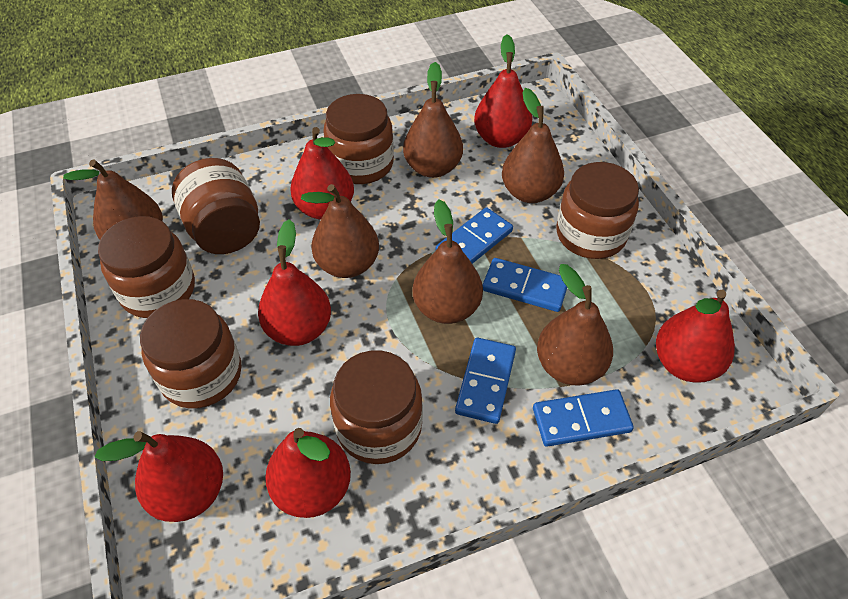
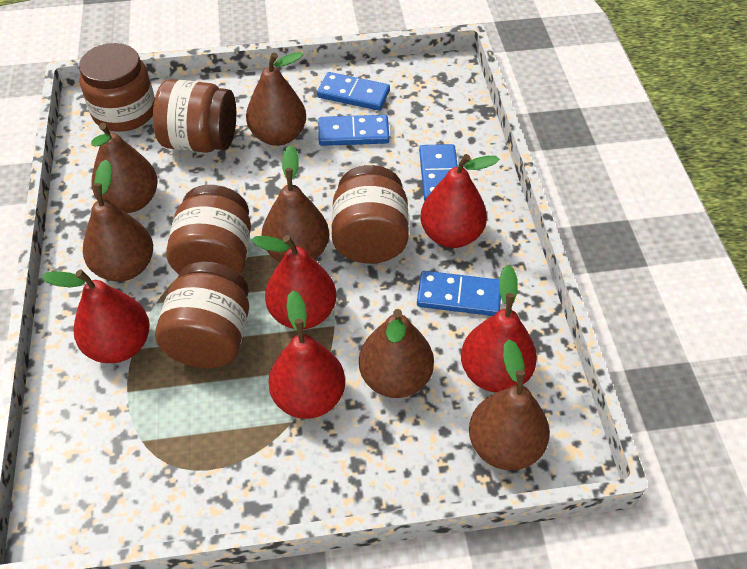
brown jar: [98,216,195,318] [140,299,242,408] [172,158,260,254] [323,94,394,184] [330,350,423,464] [556,162,639,259] = 6 -> [79,43,155,132] [153,79,236,153] [155,261,249,368] [166,185,251,274] [331,165,409,264] = 5
red pear: [95,431,223,522] [258,219,331,346] [265,428,351,518] [290,127,354,220] [474,34,533,148] [656,290,735,383] = 6 -> [42,269,150,363] [251,235,336,329] [268,290,345,419] [420,154,500,248] [461,265,537,393] = 5

